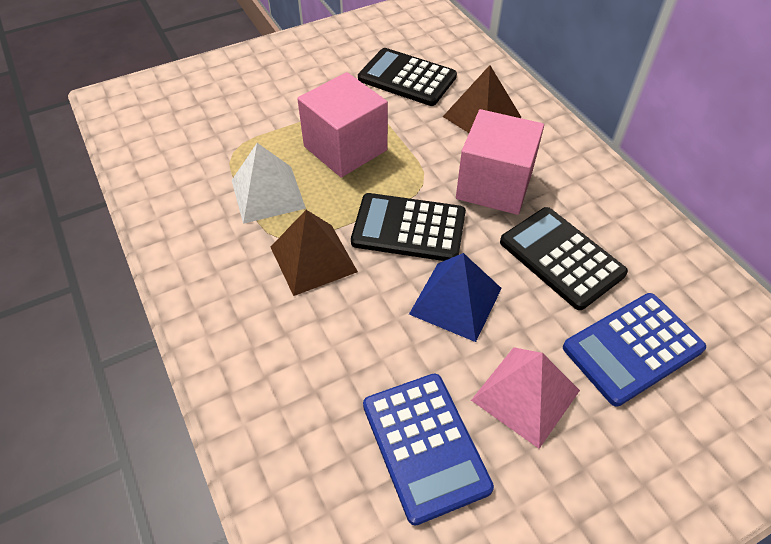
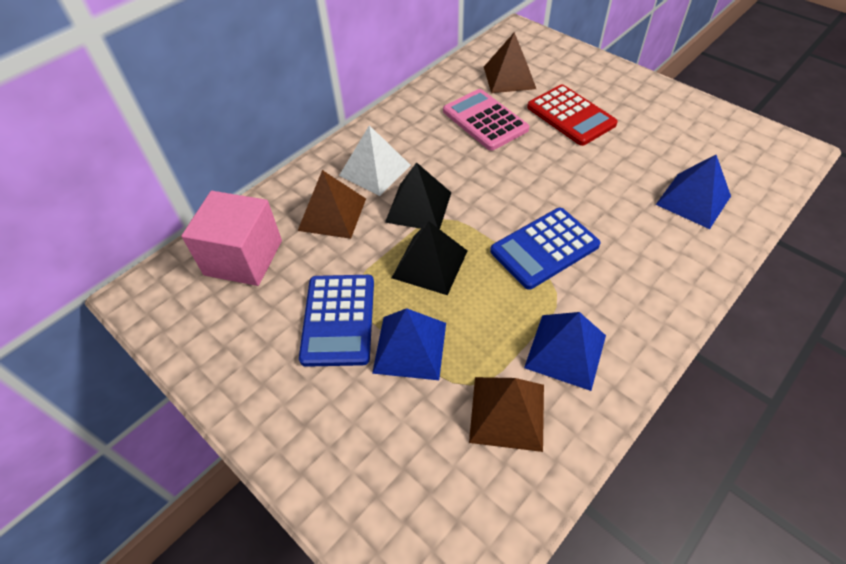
black calculator: [351,193,466,261] [358,48,457,106] [500,207,628,310] = 3 -> none = 0
black pyramid: none = 0 -> [385,162,451,229] [392,221,467,295] = 2
blue pyramid: [409,253,502,342] = 1 -> [372,308,446,380] [524,312,606,391] [656,155,731,229] = 3
brown pyramid: [271,210,358,296] [443,65,521,133] = 2 -> [298,170,366,239] [469,377,544,452] [484,32,536,93] = 3
pink calculator: none = 0 -> [443,89,529,151] = 1
pink cube: [297,72,388,178] [456,109,544,215] = 2 -> [181,191,282,286] = 1
pink pyramid: [471,347,580,449] = 1 -> none = 0
red calculator: none = 0 -> [527,85,618,146] = 1

